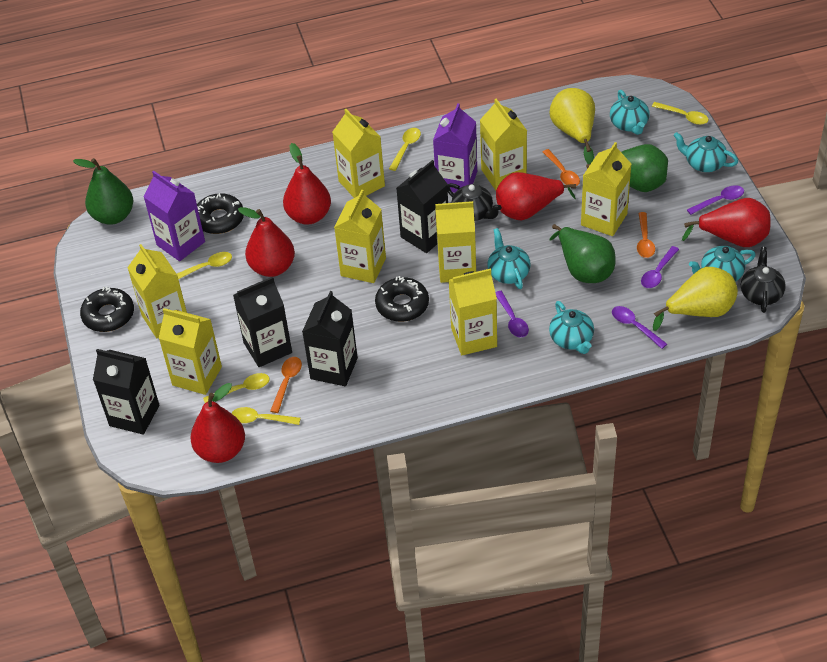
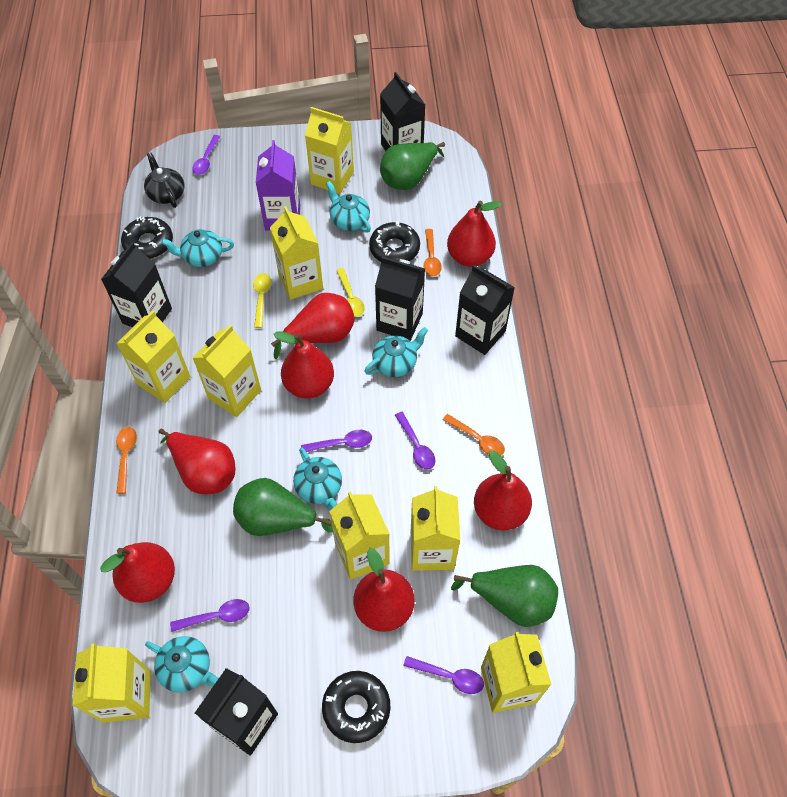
black carton: [93,349,159,435] [233,277,292,367] [302,291,358,386] [396,160,448,253] = 4 -> [101,242,172,327] [195,668,278,756] [375,256,425,341] [380,72,425,151] [455,265,515,355] = 5
black teapot: [447,183,502,221] [741,247,786,313] = 2 -> [144,153,184,208] = 1
purple carton: [143,171,205,261] [433,103,477,193] = 2 -> [256,140,300,231] = 1
purple spoon: [495,291,529,338] [612,306,667,349] [641,246,679,288] [687,185,744,215] = 4 -> [170,599,250,632] [192,135,221,175] [301,430,372,452] [395,412,436,470] [403,656,484,694] = 5
red pear: [190,383,245,463] [238,207,295,277] [283,143,331,225] [496,172,576,220] [682,198,771,247] = 5 -> [100,542,175,603] [159,429,236,494] [271,293,355,359] [274,331,334,399] [354,548,415,632] [447,201,501,267] [474,451,532,530] = 7
yellow pear: [550,88,595,164] [653,267,738,331] = 2 -> none = 0
yellow spoon: [177,252,232,279] [203,373,270,403] [231,407,301,425] [389,128,421,171] [652,102,709,125] = 5 -> [253,273,272,328] [336,268,365,317] = 2

